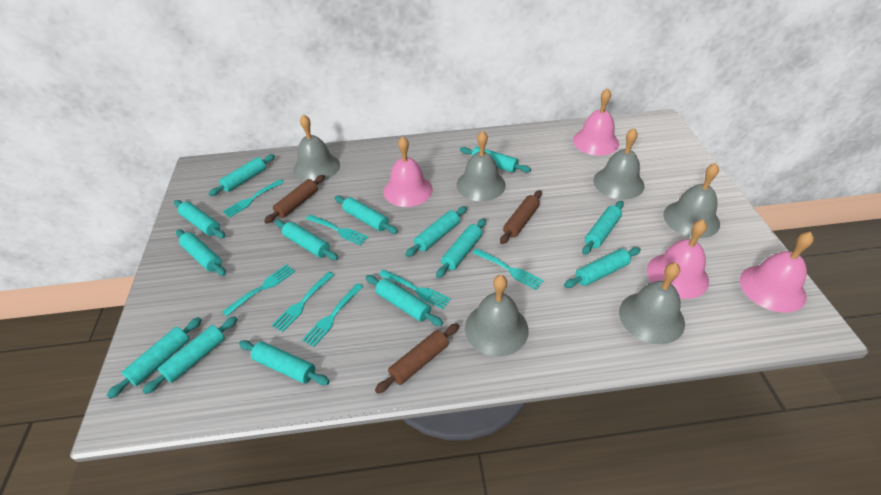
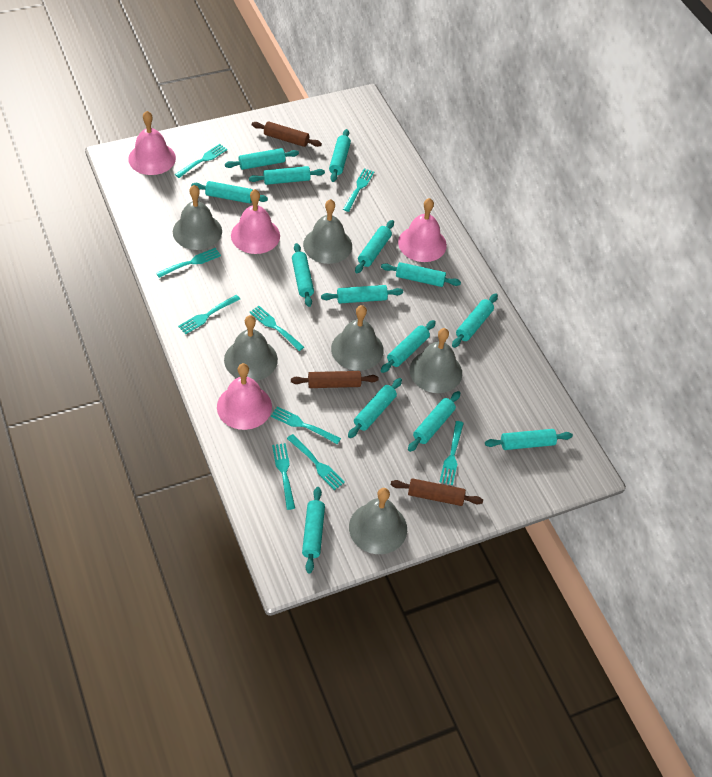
turquoise fork: [222,179,284,218] [222,264,295,316] [272,271,334,332] [302,283,363,347] [306,215,368,246] [379,269,451,309] [473,248,544,290] = 7 -> [156,248,221,278] [175,144,227,178] [178,295,240,334] [250,306,304,351] [271,407,341,444] [272,443,295,510] [287,434,345,490] [343,168,374,212] [440,421,464,485] = 9

